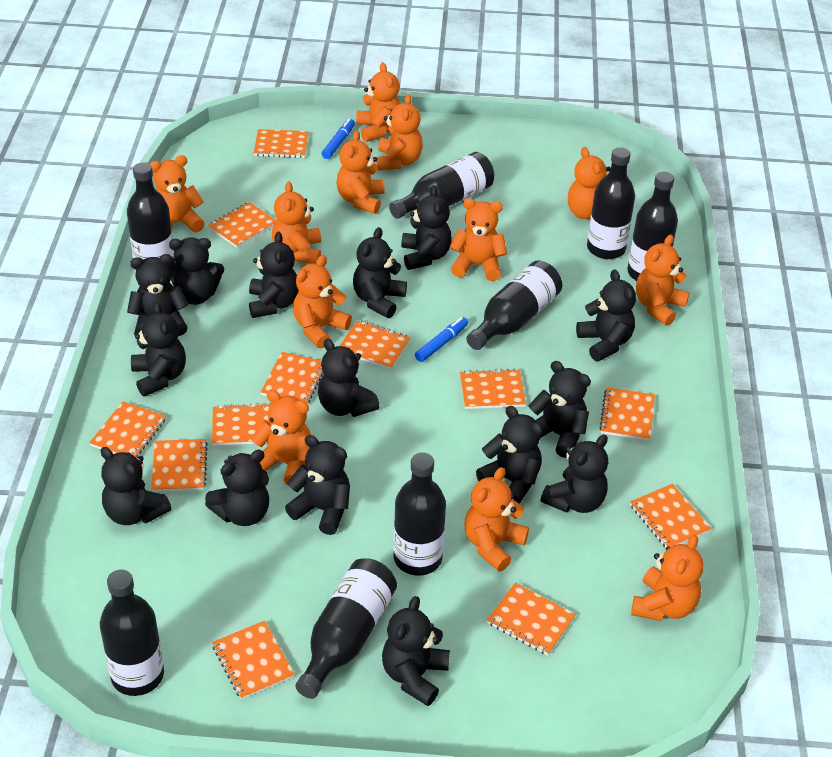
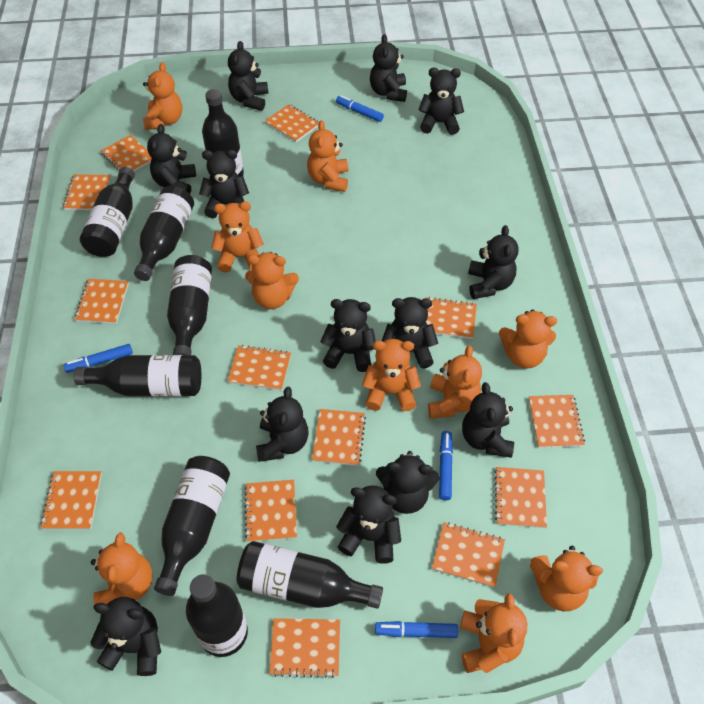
black teddy bear: [101,447,171,525] [127,254,189,336] [131,302,186,397] [169,237,224,305] [205,450,269,526] [249,232,299,318] [285,435,350,535] [318,339,380,417] [353,227,407,318] [382,596,450,706] [401,185,452,270] [476,406,543,504] [528,361,591,458] [541,434,608,513] [576,269,636,361] = 15 -> [90,597,161,676] [147,124,196,194] [199,150,249,218] [228,41,269,111] [256,387,308,462] [320,299,376,372] [336,485,401,564] [370,34,407,102] [376,451,440,514] [382,297,438,369] [418,68,464,135] [462,382,514,458] [468,225,519,299] = 13
blue marker: [322,118,355,159] [415,317,468,362] = 2 -> [64,344,133,373] [336,95,384,122] [375,621,458,638] [439,431,453,500] = 4
orange notebook: [89,401,166,458] [151,439,208,492] [208,202,276,248] [212,403,271,446] [212,621,295,700] [254,129,308,158] [261,352,323,404] [340,320,411,369] [460,369,526,409] [487,583,576,655] [599,387,655,441] [630,484,711,547] = 12 -> [40,471,102,529] [63,174,110,210] [75,279,129,324] [100,135,152,171] [228,345,291,390] [245,480,297,542] [265,104,319,142] [269,618,340,678] [312,409,366,466] [425,297,477,339] [432,522,505,587] [494,467,547,528] [529,395,585,448] = 13
orange teddy bear: [150,155,205,233] [251,390,311,484] [272,182,321,264] [293,255,352,348] [336,130,385,214] [356,62,400,142] [376,94,423,171] [450,198,507,281] [464,467,529,572] [568,147,611,219] [631,535,704,621] [636,235,689,326] = 12 -> [91,533,153,605] [143,62,182,130] [211,202,264,273] [245,252,299,309] [307,120,348,192] [362,339,421,411] [428,346,482,419] [460,593,528,673] [499,309,557,368] [530,546,603,611] = 10

